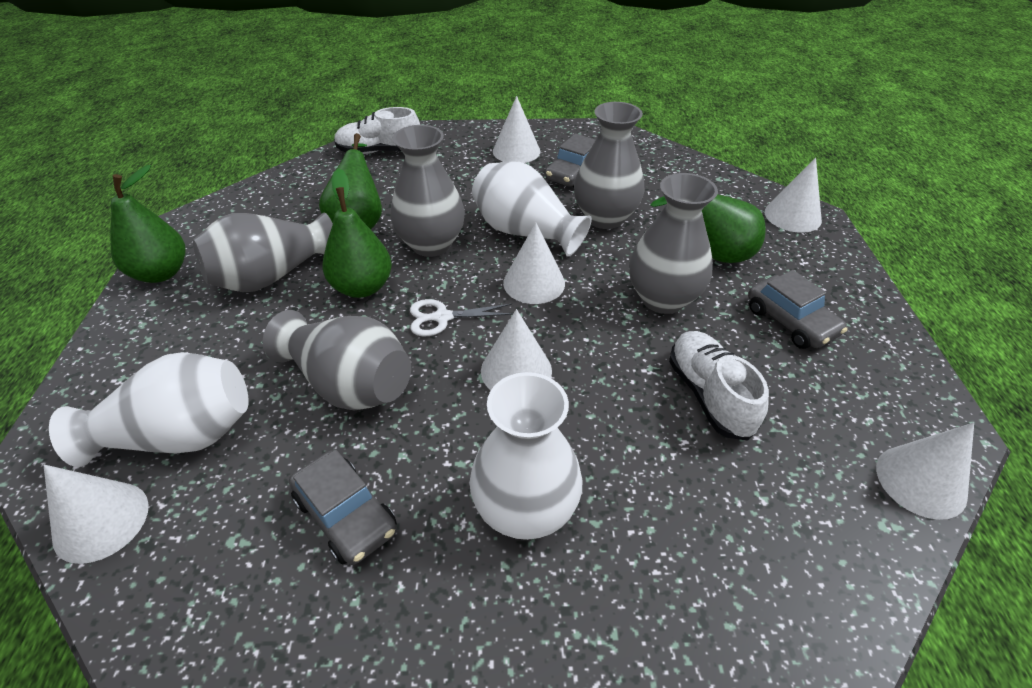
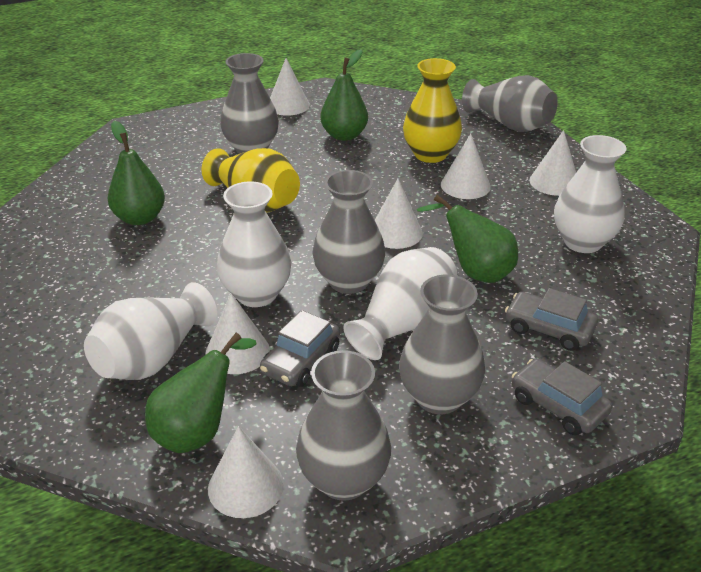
white scissors: [410,299,513,336] = 1 -> none = 0
white shoe: [334,107,420,154] [669,331,769,440] = 2 -> none = 0
white vase: [49,352,249,467] [470,372,582,540] [472,162,592,257] = 3 -> [84,282,217,380] [217,181,292,307] [343,247,457,360] [554,135,627,253] = 4
yellow vase: none = 0 -> [202,148,300,213] [403,58,462,163] = 2

